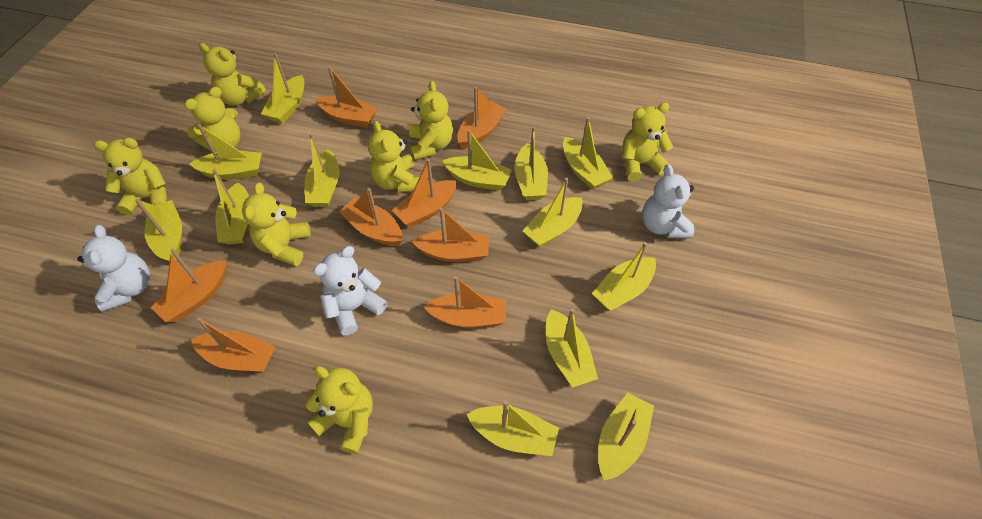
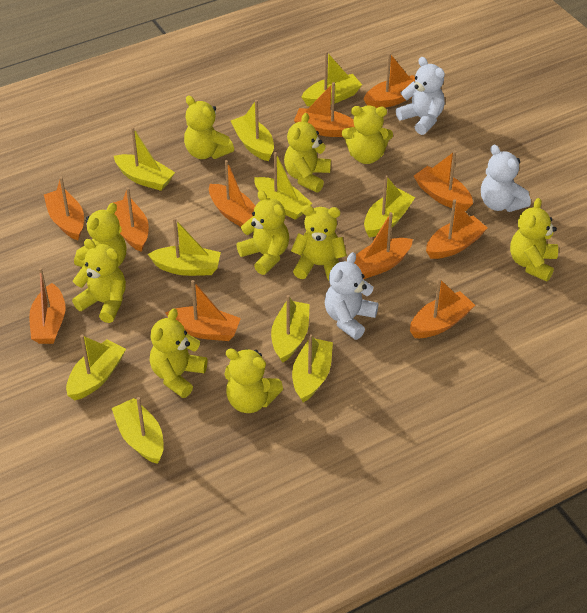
orange boat: [150,249,226,322] [191,317,276,372] [315,66,378,128] [339,188,402,246] [392,159,457,227] [412,207,489,262] [424,276,506,328] [457,87,507,149] = 8 -> [29,268,65,344] [44,177,84,240] [110,187,149,252] [165,280,241,341] [209,160,255,227] [294,82,355,137] [354,212,413,279] [364,53,415,108] [410,278,475,338] [414,151,473,211] [426,199,487,259] = 11
yellow boat: [135,199,182,262] [189,124,262,180] [212,169,249,245] [261,52,305,124] [305,133,339,207] [442,130,512,191] [467,400,559,456] [515,126,548,200] [523,178,583,247] [546,308,598,388] [563,117,613,190] [592,242,656,311] [598,392,654,481] = 13 -> [66,335,126,401] [111,397,164,464] [114,127,175,191] [148,218,221,276] [231,100,274,161] [254,152,312,220] [271,295,310,363] [292,334,333,402] [302,51,362,106] [364,175,415,237] = 10
yellow teddy bear: [94,138,167,215] [184,87,240,151] [199,43,266,106] [242,182,311,266] [305,366,373,454] [368,121,420,193] [409,81,453,160] [622,102,673,181] = 8 -> [72,239,126,323] [74,203,126,267] [150,308,207,398] [184,96,234,159] [224,348,283,413] [237,190,289,275] [284,113,331,192] [291,205,347,281] [342,105,393,164] [510,198,558,282] = 10

